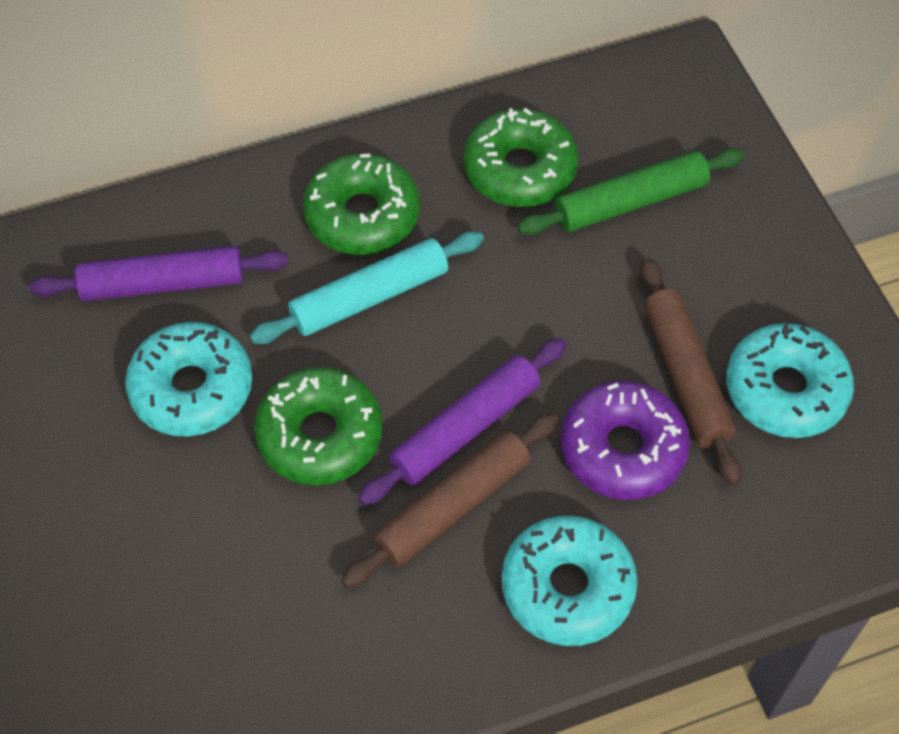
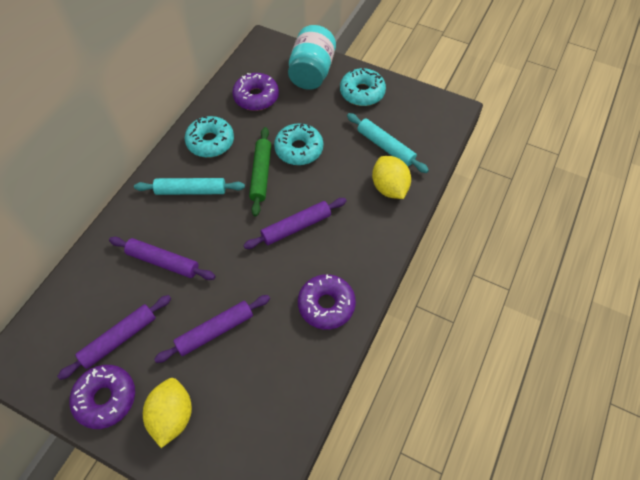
brown rolling pin: [341,413,559,588] [640,258,742,486] = 2 -> none = 0
green donut: [254,367,382,485] [303,153,420,255] [464,108,578,207] = 3 -> none = 0
purple donut: [561,381,690,500] = 1 -> [70,365,135,429] [232,73,279,111] [298,274,356,330] = 3
purple rolling pin: [29,246,288,301] [358,338,567,505] = 2 -> [57,295,171,380] [109,237,216,280] [154,295,270,363] [243,198,346,249] = 4
turquoise jar: none = 0 -> [288,25,336,90] = 1
turquoise rolling pin: [250,231,484,344] = 1 -> [134,178,245,195] [347,113,429,173] = 2
yellow lemon: none = 0 -> [143,378,192,448] [372,156,411,199] = 2

